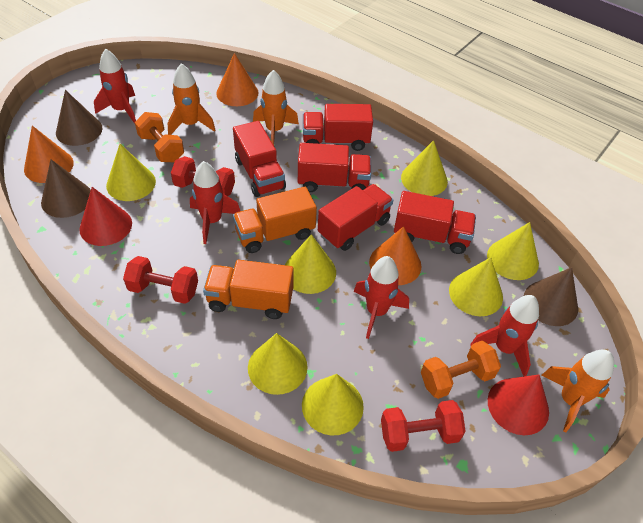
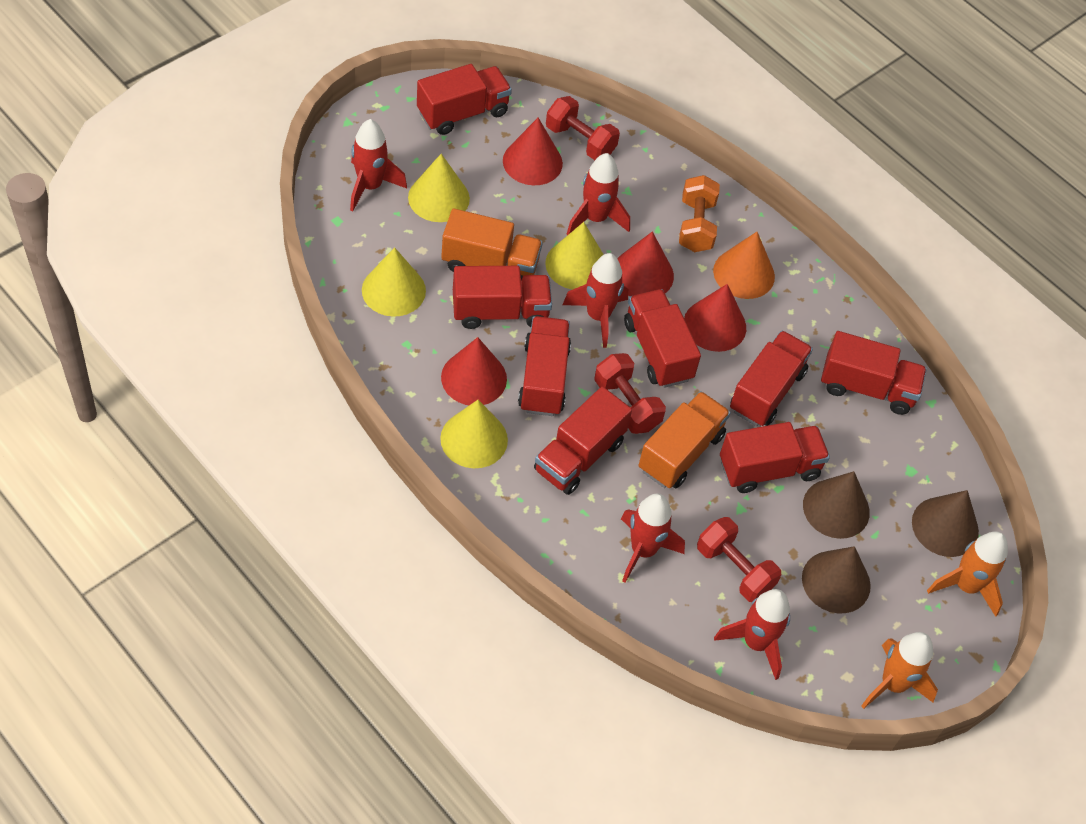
orange cone: [24,126,74,183] [216,53,259,106] [369,226,422,285] = 3 -> [713,232,775,299] = 1
orange dumbbell: [135,112,184,162] [421,341,501,399] = 2 -> [679,175,720,252] = 1
orange rocket: [168,63,216,135] [253,70,299,145] [542,350,614,432] = 3 -> [861,632,938,709] [927,531,1008,617] = 2
red cone: [79,187,132,246] [488,374,549,435] = 2 -> [441,337,507,405] [503,118,563,185] [617,231,674,296] [684,284,746,352] = 4
red rocket: [94,49,136,124] [190,161,240,244] [354,256,409,339] [470,295,539,376] = 4 -> [350,119,407,211] [563,253,628,348] [567,153,630,235] [621,494,685,583] [714,589,790,680] = 5
red truck: [233,121,286,197] [298,143,371,192] [303,104,373,151] [318,184,393,251] [394,191,476,254] = 5 -> [417,64,512,135] [453,266,552,329] [518,316,571,416] [534,386,632,495] [624,289,701,388] [720,422,830,493] [730,331,813,426] [821,331,927,415] = 8
yellow cone: [106,144,156,201] [248,333,308,395] [285,234,336,294] [302,374,364,435] [401,140,448,196] [449,257,503,316] [487,222,539,280] = 7 -> [362,247,426,317] [408,154,470,222] [440,400,508,468] [545,222,604,290] = 4

